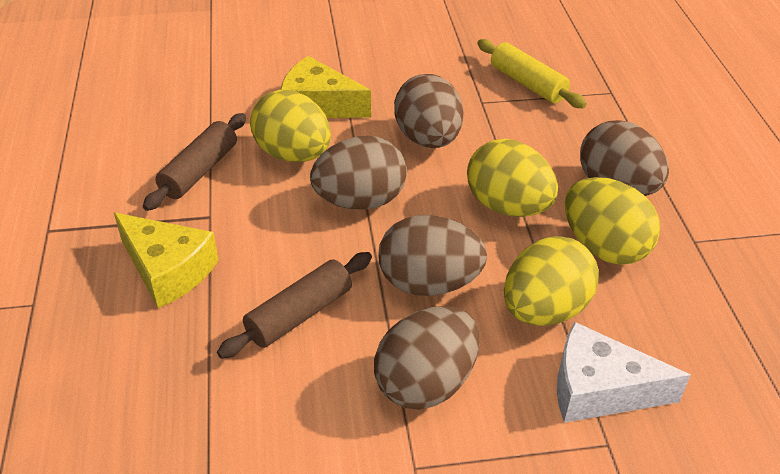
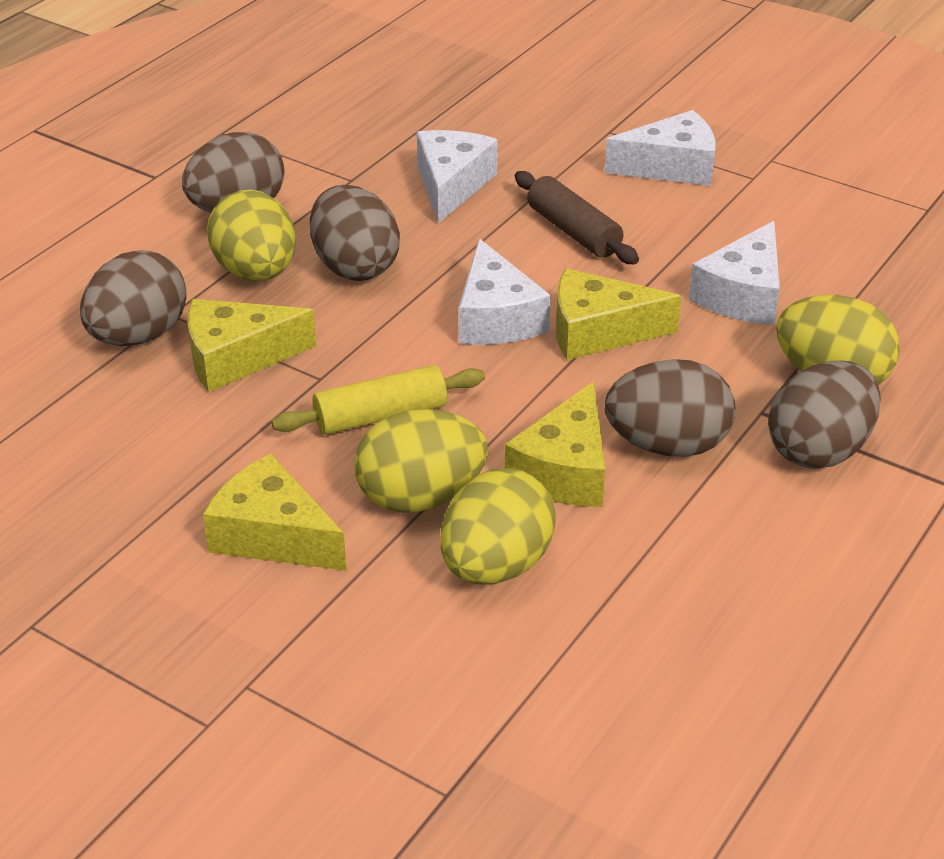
brown rolling pin: [143,113,246,211] [217,252,372,359] = 2 -> [515,171,639,264] = 1
white cheese: [557,322,691,423] = 1 -> [417,130,498,223] [459,238,551,345] [605,110,716,186] [689,221,780,325] = 4
yellow cheese: [114,213,218,308] [280,56,371,118] = 2 -> [187,299,316,392] [203,454,346,571] [504,381,605,507] [556,268,681,360] = 4

